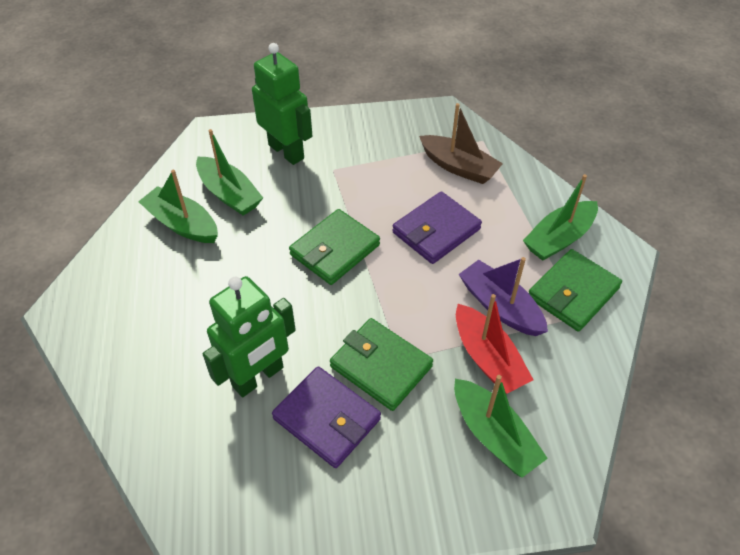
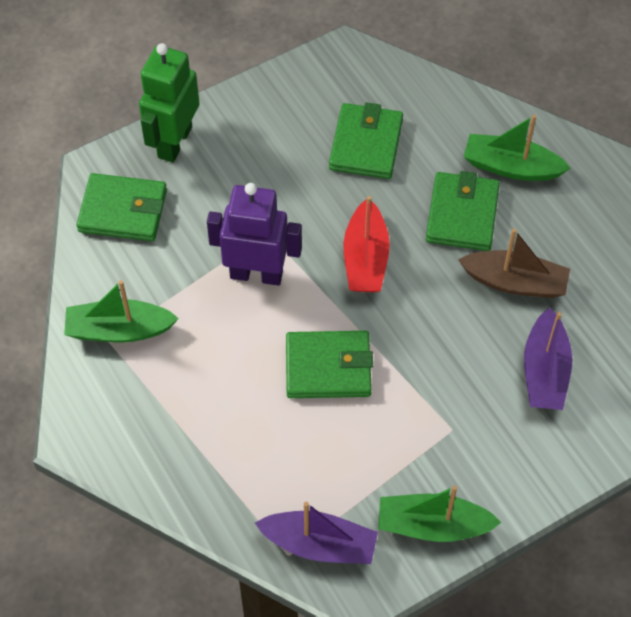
green boat: [138,170,218,243] [196,129,263,216] [454,375,548,478] [523,174,598,261] = 4 -> [64,280,179,343] [378,485,502,542] [464,115,571,181] = 3
green robot: [203,276,296,397] [252,43,312,165] = 2 -> [139,43,200,163] = 1
green wallet: [289,209,380,285] [330,318,433,411] [529,249,622,332] = 3 -> [76,173,167,241] [286,331,373,398] [329,102,403,179] [426,171,500,251] = 4
purple boat: [459,257,548,336] = 1 -> [255,501,378,564] [524,307,572,410] = 2
purple robot: none = 0 -> [207,183,302,286] = 1
purple wallet: [272,366,381,468] [392,191,482,264] = 2 -> none = 0

